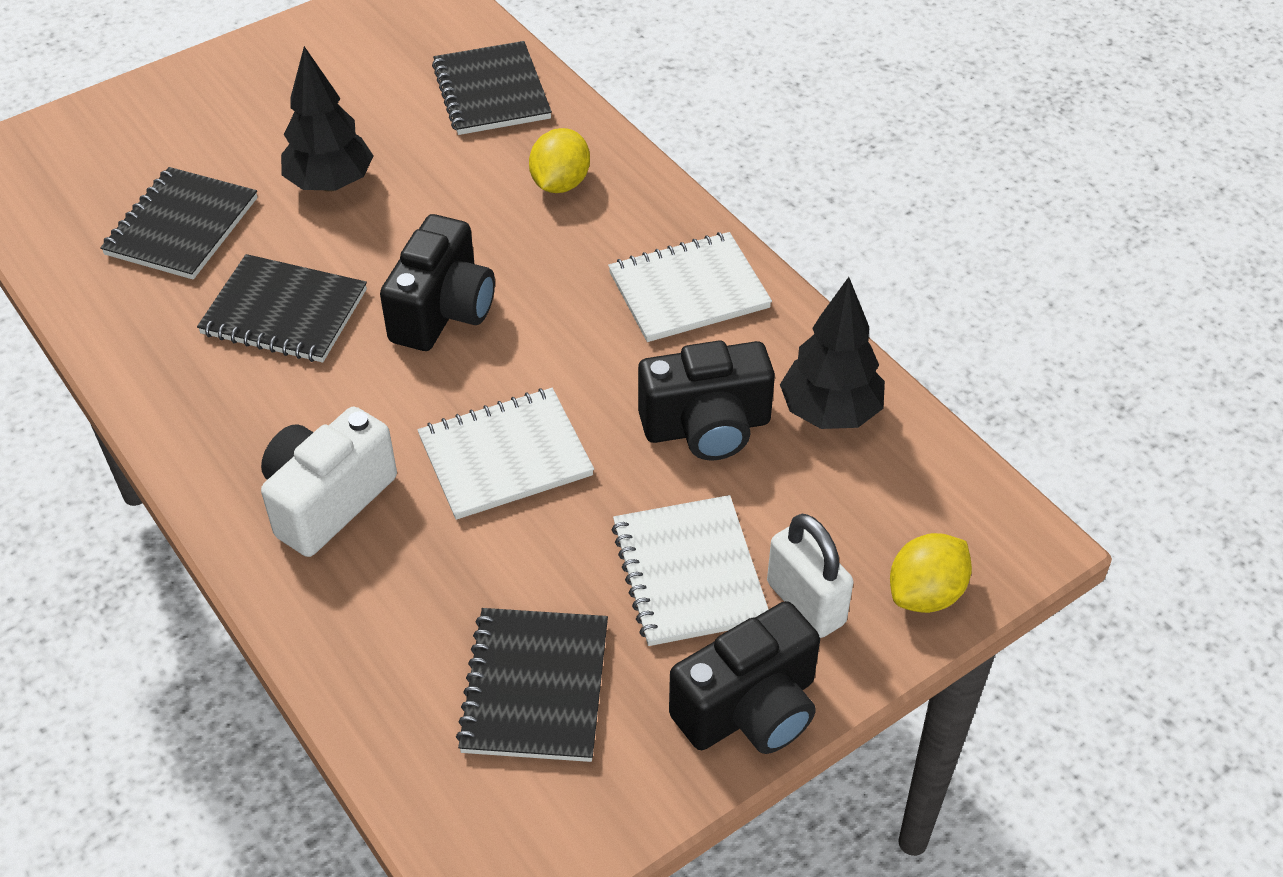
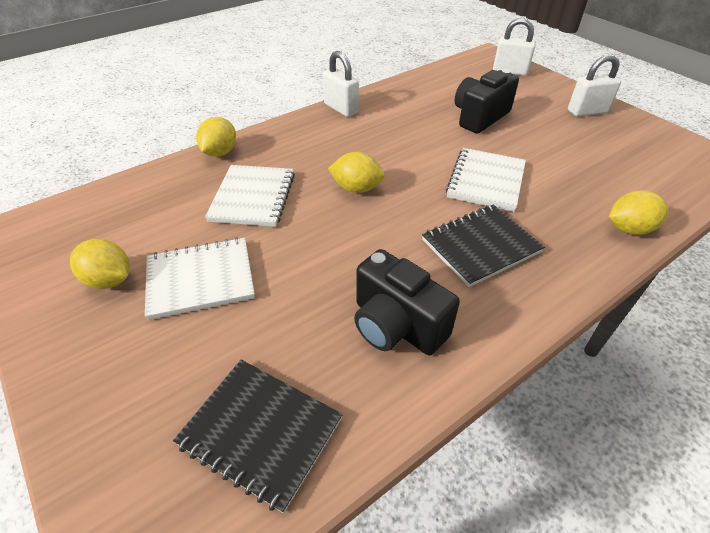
black camera: [380,214,495,351] [638,340,775,461] [669,601,820,754] = 3 -> [354,249,460,355] [455,69,519,134] = 2
black notebook: [100,167,257,280] [197,254,367,363] [432,41,552,135] [456,608,608,762] = 4 -> [173,360,343,513] [422,204,545,287] = 2
black tree: [281,46,373,192] [780,277,885,429] = 2 -> none = 0
white camera: [261,407,397,557] = 1 -> none = 0
white padlock: [767,514,853,638] = 1 -> [323,51,359,117] [493,18,536,76] [568,54,621,117] = 3
yellow lemon: [529,128,590,193] [890,533,972,613] = 2 -> [70,239,130,289] [196,117,236,157] [328,152,385,193] [609,190,669,235] = 4

